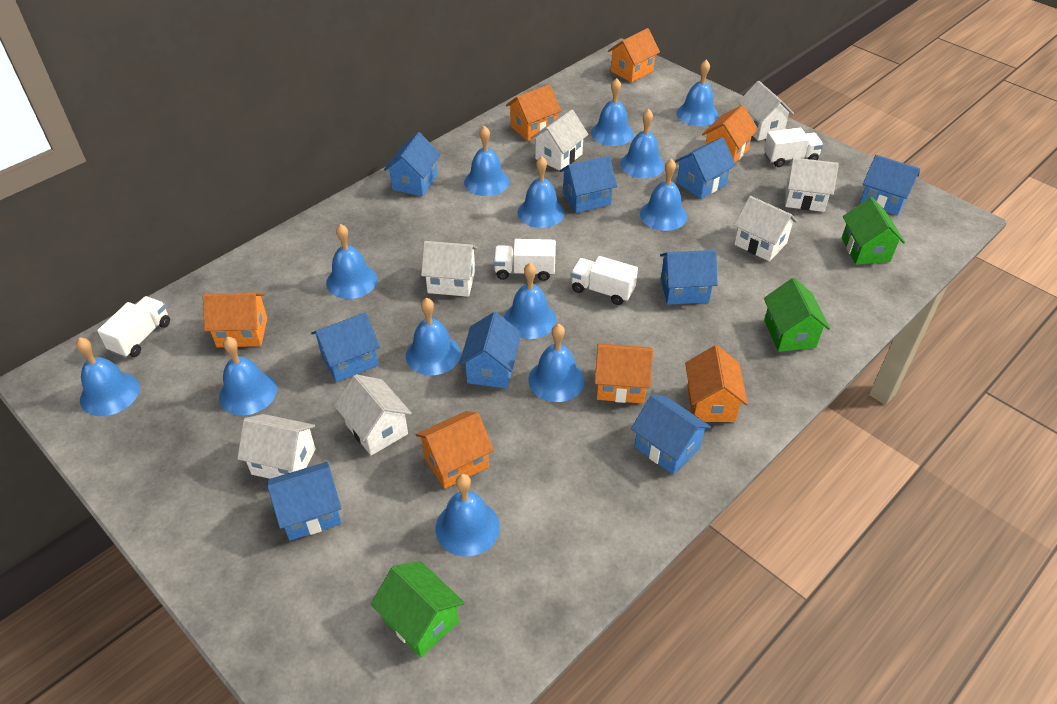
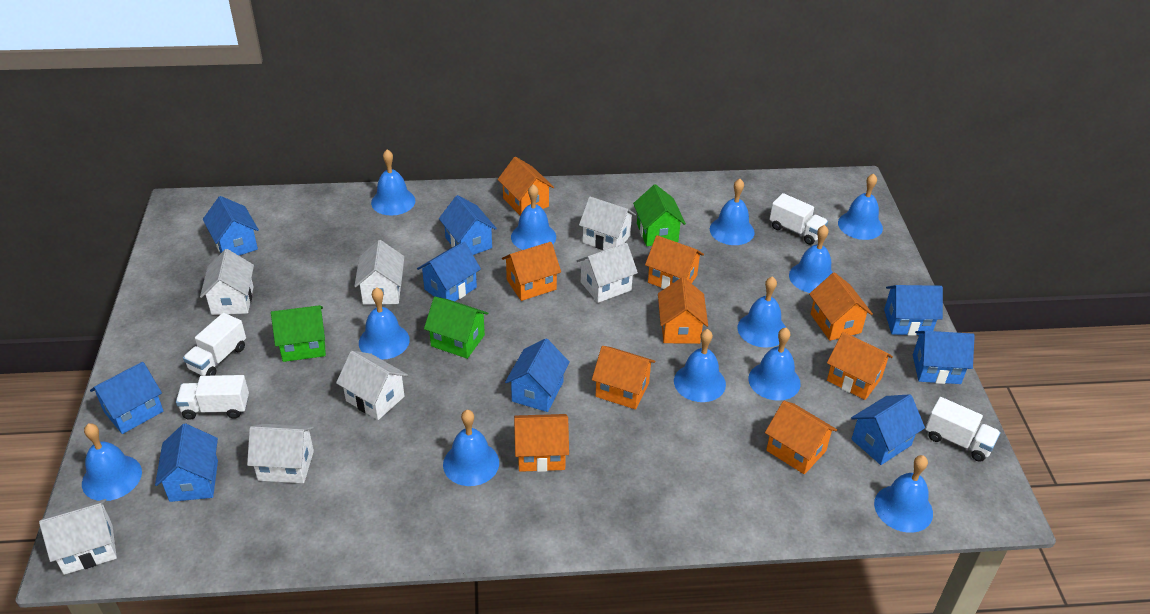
blue bell: [76,337,140,416] [219,337,277,415] [326,224,377,299] [406,298,461,375] [435,474,500,556] [464,126,509,196] [504,263,557,339] [518,156,565,228] [528,324,585,402] [591,78,634,146] [620,109,665,178] [640,159,687,231] [677,60,718,126] = 13 -> [82,423,142,501] [359,287,410,360] [371,150,415,215] [443,410,499,486] [511,184,556,250] [674,329,726,402] [710,179,755,245] [738,276,786,348] [748,328,801,401] [789,225,833,293] [838,173,883,240] [874,455,933,533] = 12
orange house: [203,292,267,347] [416,411,494,489] [506,84,561,141] [595,343,653,403] [608,28,660,83] [685,345,748,422] [702,105,758,163] = 7 -> [498,157,554,215] [502,242,561,301] [514,414,569,472] [592,346,655,410] [645,235,704,289] [658,277,708,344] [765,401,837,474] [809,272,873,341] [827,332,893,400] = 9

